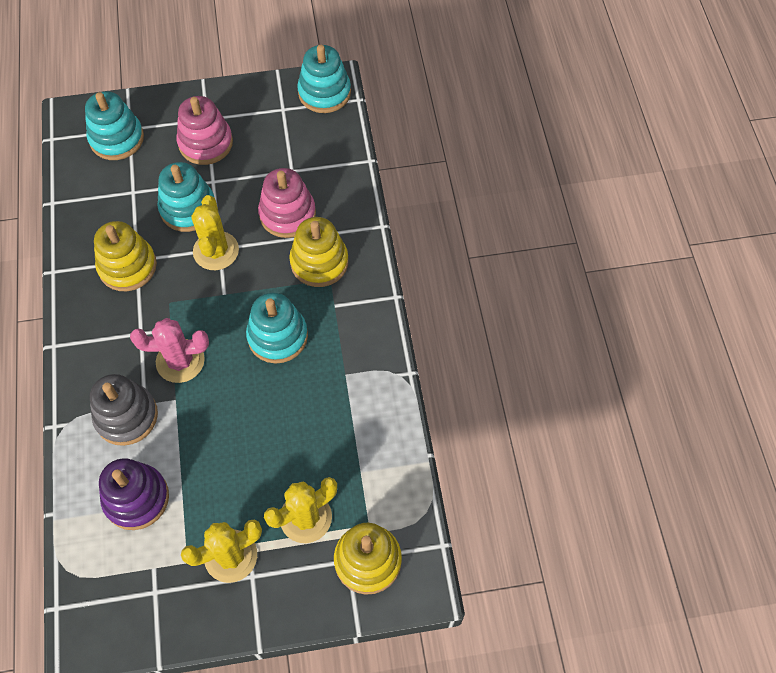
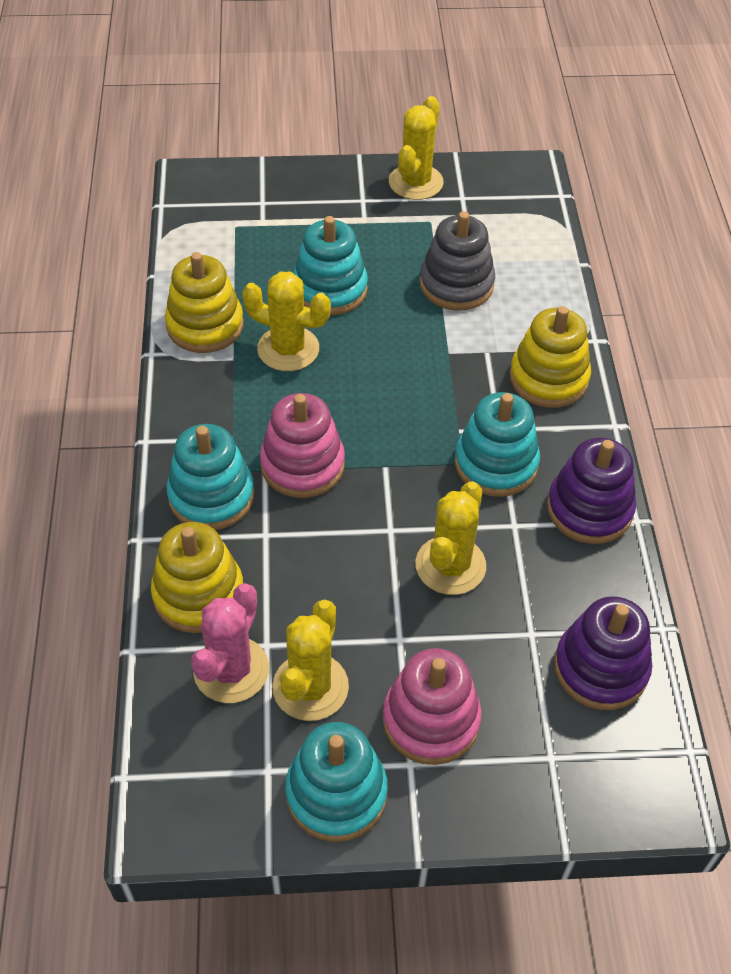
purple stacking toy: [99,458,169,530] = 1 -> [547,437,636,544] [554,596,652,710] = 2
yellow cactus: [181,520,262,583] [191,195,239,270] [264,477,337,543] = 3 -> [242,272,331,371] [273,599,349,721] [389,96,444,200] [416,481,486,595] = 4

